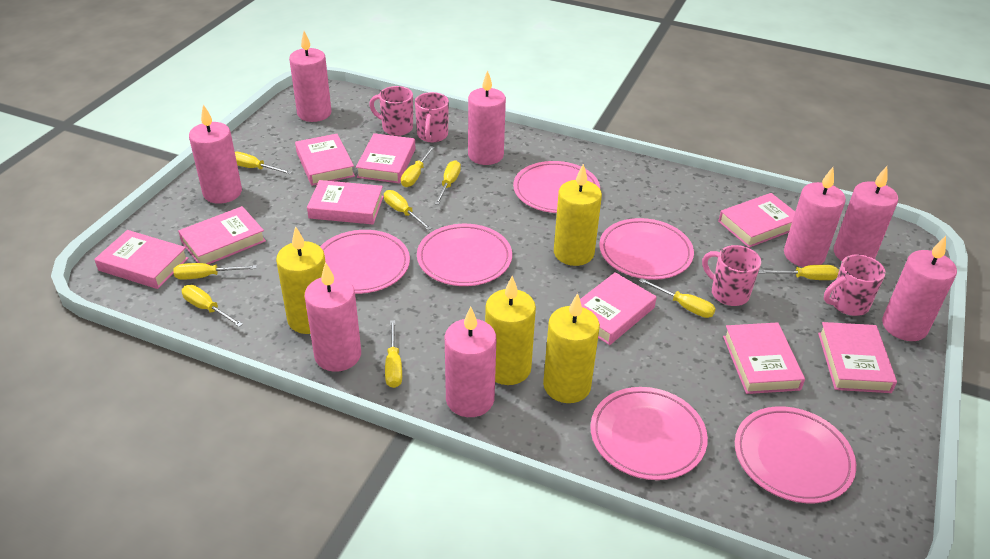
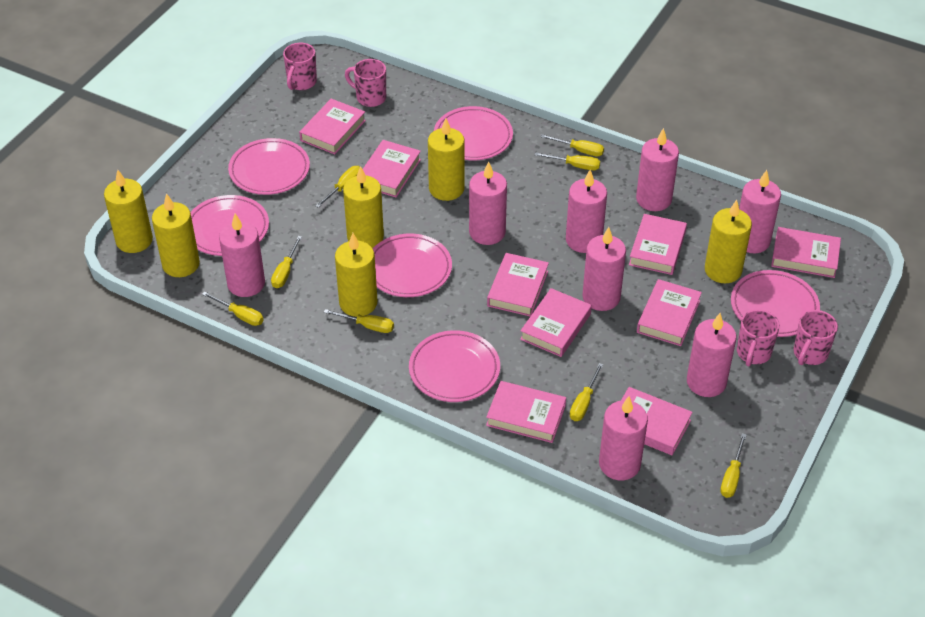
yellow candle: [276,226,325,334] [485,276,536,385] [543,293,600,403] [554,164,602,266] = 4 -> [104,170,153,253] [152,193,200,277] [335,233,377,317] [343,166,384,248] [428,118,465,201] [705,200,752,283] = 6
yellow screwdriver: [173,263,257,280] [182,285,243,327] [235,152,292,174] [384,190,432,230] [385,320,402,388] [401,146,434,187] [435,160,461,205] [639,278,716,318] [759,265,839,280] = 9 -> [202,291,264,326] [271,236,302,288] [316,166,360,208] [324,309,394,333] [535,152,600,170] [541,134,604,156] [570,363,603,421] [720,433,747,498] = 8

